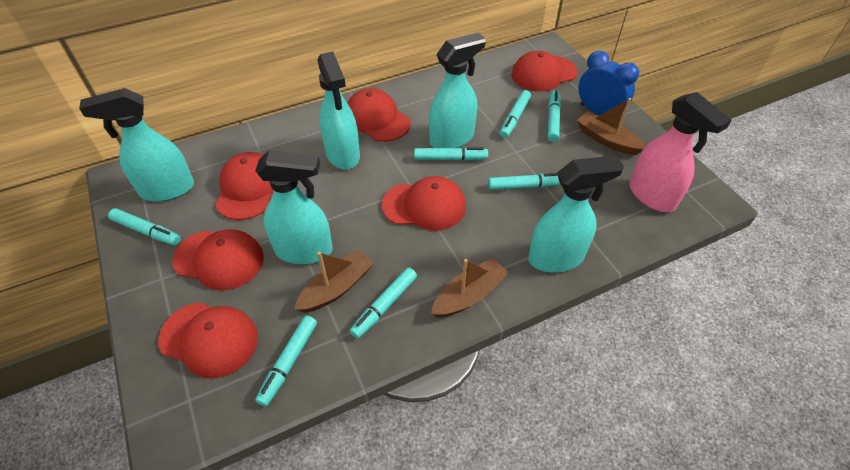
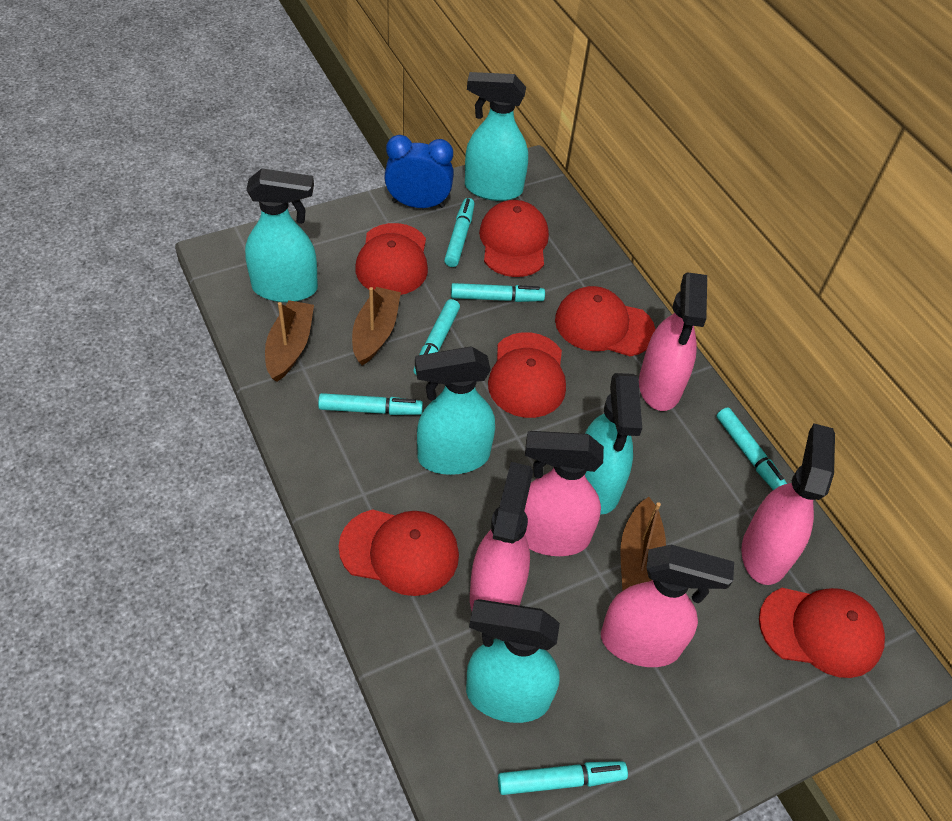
pink spray bottle: [629,92,732,212] = 1 -> [470,462,533,610] [524,431,604,556] [601,545,734,667] [639,272,707,411] [741,423,835,585] = 5
turquoise marker: [108,208,181,245] [255,316,317,407] [350,267,417,339] [414,147,488,161] [488,173,561,190] [500,90,531,138] [548,90,561,142] = 7 -> [318,393,423,415] [413,299,460,374] [444,198,475,267] [451,283,545,302] [498,761,628,795] [717,407,787,490] = 6

